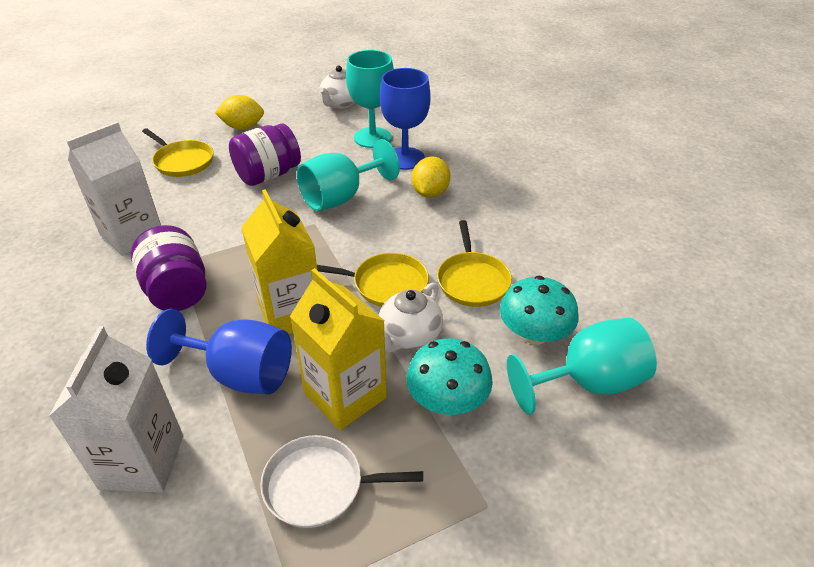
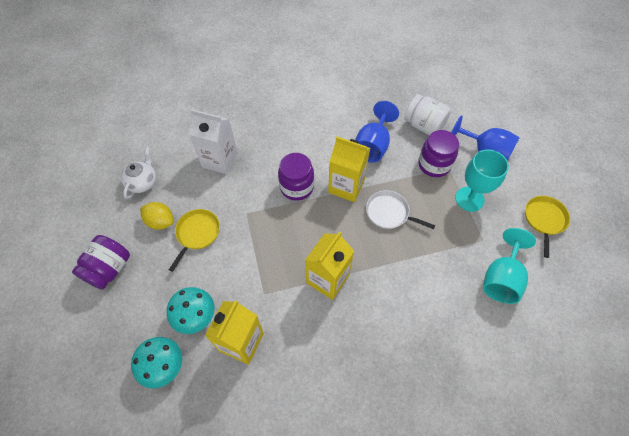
purple jar: [131,225,207,311] [229,123,301,186] = 2 -> [72,235,130,290] [278,153,314,201] [418,130,459,177] = 3
turquoise goblet: [297,139,400,211] [346,50,394,148] [507,318,657,415] = 3 -> [455,149,509,212] [483,228,536,304] = 2
white carton: [49,326,183,493] [66,122,161,256] = 2 -> [189,109,238,174] = 1
white jar: none = 0 -> [404,94,451,135] = 1
white teapot: [319,66,355,109] [379,283,443,353] = 2 -> [121,147,156,199] = 1
yellow carton: [241,189,317,334] [290,268,387,430] = 2 -> [205,300,264,365] [305,231,354,300] [328,137,370,202] = 3
yellow lemon: [215,95,264,130] [412,157,451,198] = 2 -> [140,202,173,230] = 1
yellow pan: [142,128,213,177] [317,253,429,307] [437,220,512,307] = 3 -> [169,209,220,272] [525,196,570,258] = 2

